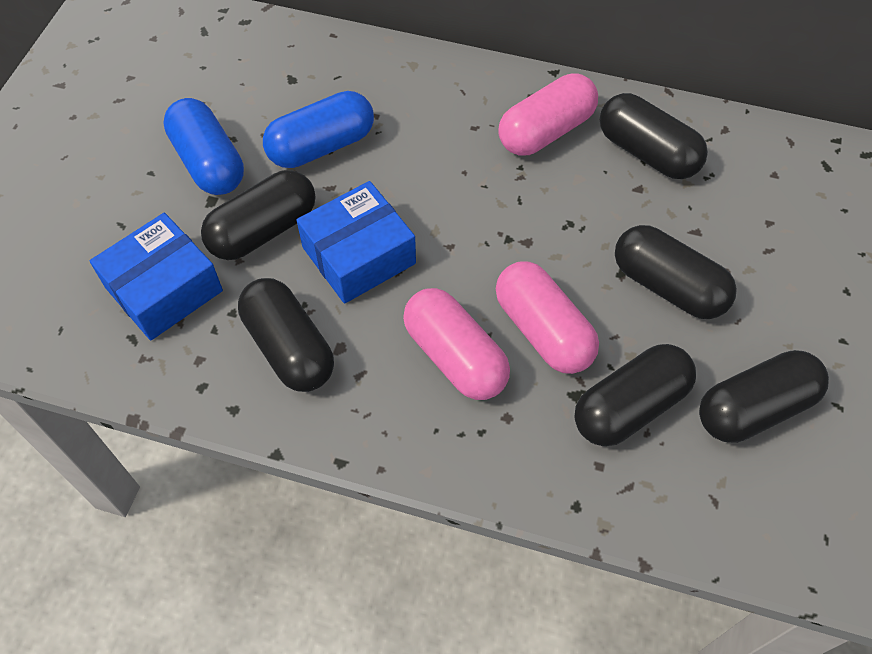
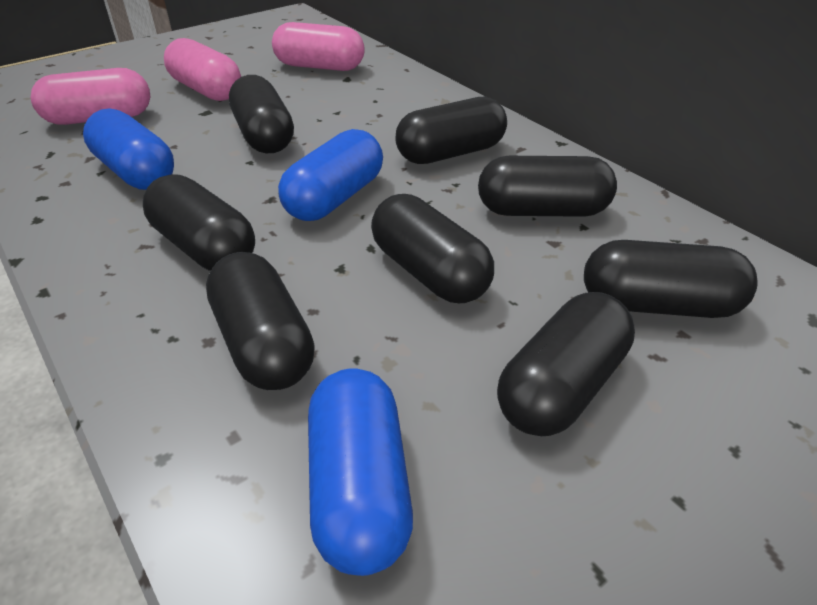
black capsule: [201,170,315,260] [238,278,334,392] [574,344,696,446] [600,93,708,179] [615,225,737,319] [699,350,829,443] = 6 -> [143,174,255,271] [206,252,315,390] [229,75,294,153] [371,194,494,303] [395,97,507,164] [478,156,617,217] [497,292,635,436] [584,240,758,318] = 8
blue box: [90,213,223,340] [296,181,416,304] = 2 -> none = 0
blue capsule: [163,98,244,195] [263,91,374,168] = 2 -> [83,108,174,190] [278,129,383,221] [308,368,413,576] = 3

